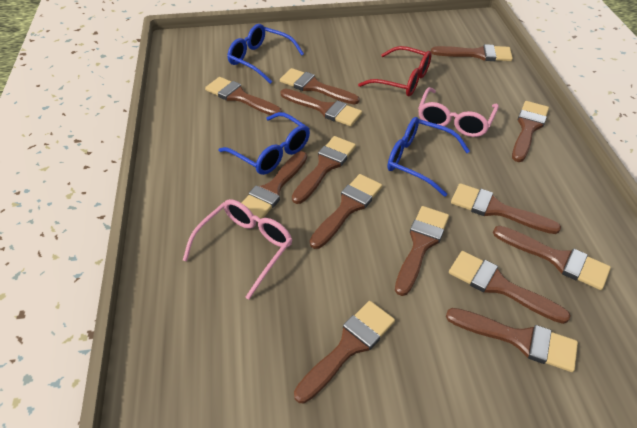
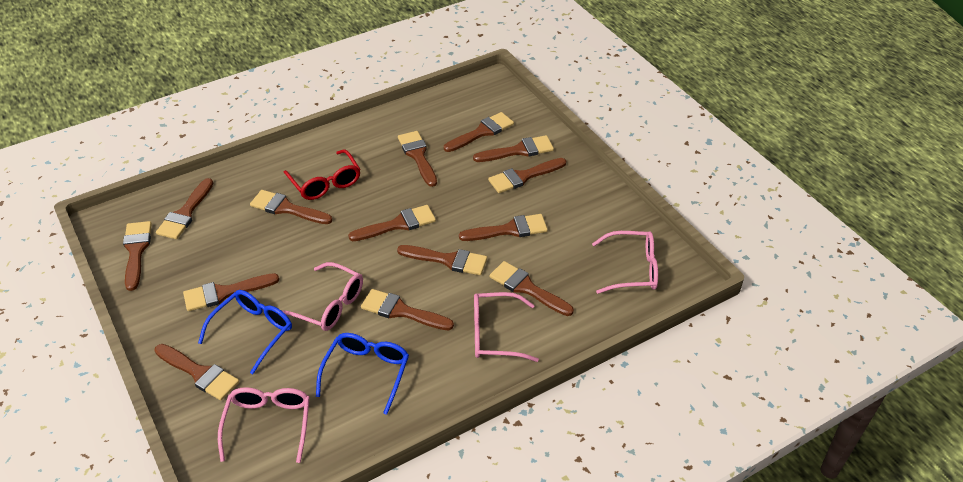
blue glasses: [218,112,310,175] [227,24,304,84] [387,117,470,197] = 3 -> [198,290,292,374] [316,333,409,415] = 2
pink glasses: [183,199,292,299] [418,87,499,137] = 2 -> [218,387,310,463] [282,262,363,331] [474,292,539,362] [592,231,658,294] = 4

